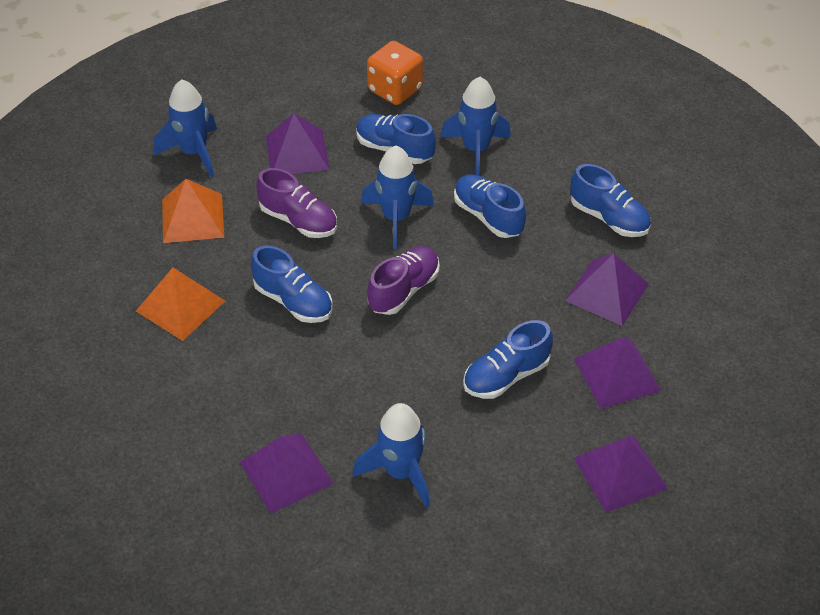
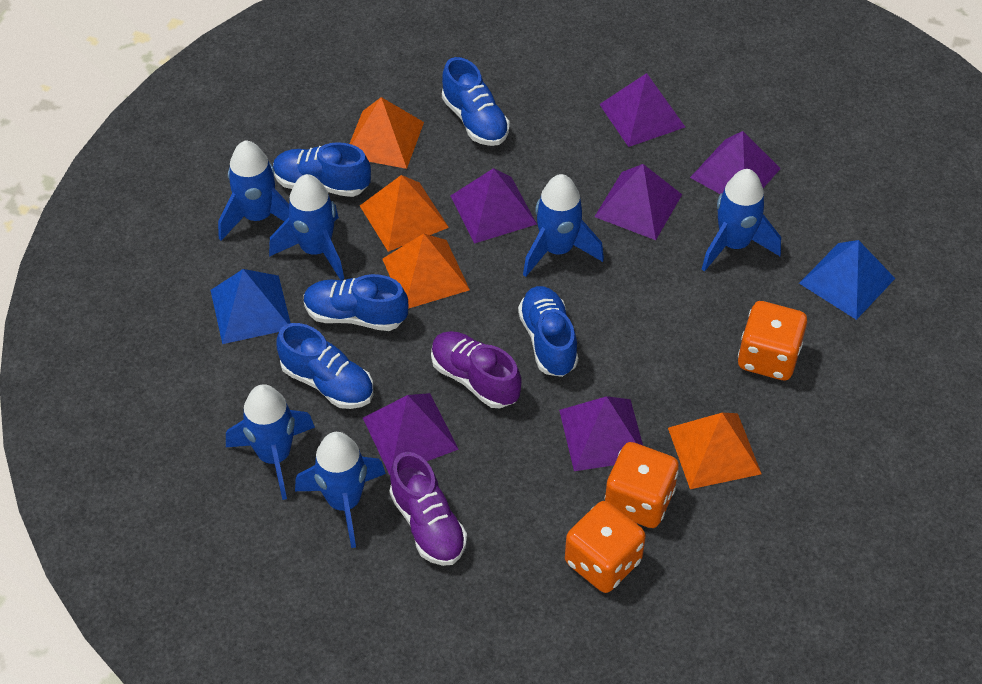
blue pyramid: none = 0 -> [211,269,291,344] [799,240,895,320] = 2
blue rocket: [154,80,217,177] [353,403,430,508] [361,146,434,249] [441,77,511,176] = 4 -> [218,141,289,241] [226,384,315,500] [269,174,344,281] [295,432,386,548] [523,174,604,277] [702,169,781,272] = 6
orange dice: [367,41,423,105] = 1 -> [565,501,646,593] [605,442,679,528] [738,301,807,380] = 3
orange pyramid: [136,268,225,341] [162,179,224,243] = 2 -> [349,97,424,169] [360,175,449,252] [382,234,470,309] [668,413,762,489] = 4
purple pyramid: [240,433,334,514] [266,113,329,174] [565,253,649,326] [573,435,668,513] [574,336,662,409] = 5 -> [363,393,459,475] [451,168,537,244] [559,396,643,471] [594,164,682,240] [599,73,685,147] [690,131,781,194] = 6

